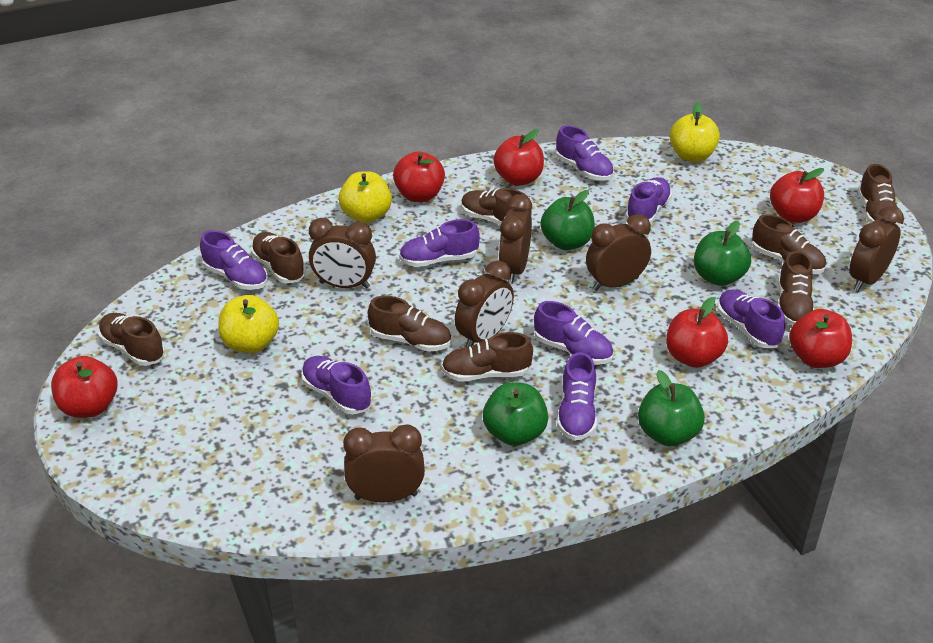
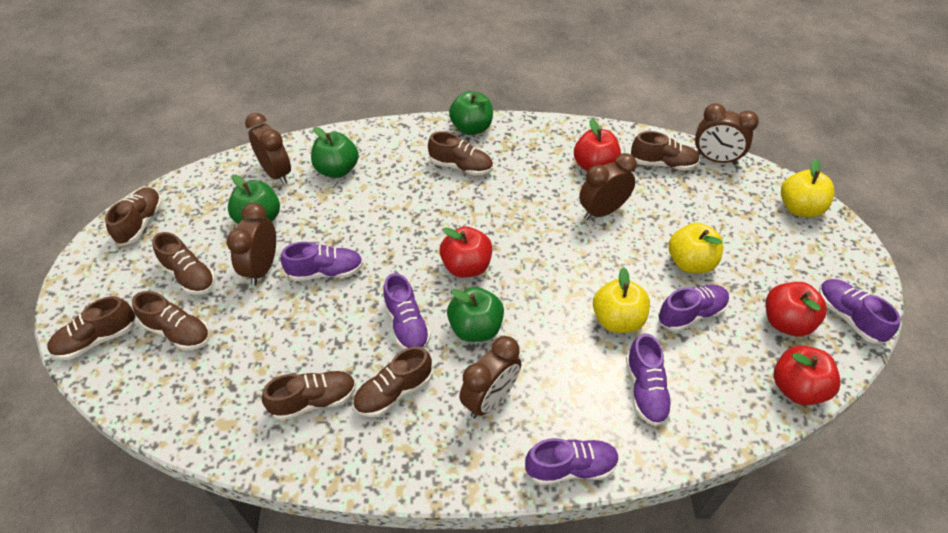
brown clock: [309,218,376,289] [343,424,425,502] [455,261,514,347] [499,194,532,284] [586,214,651,291] [849,206,904,291] = 6 -> [227,203,276,286] [245,113,291,185] [459,336,521,418] [579,153,637,220] [695,103,759,165] = 5
purple shoe: [200,230,268,290] [301,356,372,414] [399,219,480,267] [534,301,614,365] [556,125,614,181] [557,352,597,441] [625,177,672,224] [717,289,785,348] = 8 -> [281,242,363,281] [383,273,431,350] [525,438,619,485] [626,333,673,426] [658,285,729,332] [819,279,901,344] = 6
red apple: [51,356,117,418] [393,151,445,202] [493,129,544,186] [666,297,728,368] [770,168,824,223] [789,309,852,368] = 6 -> [440,226,492,278] [574,118,621,171] [766,282,827,337] [774,345,840,405] = 4

